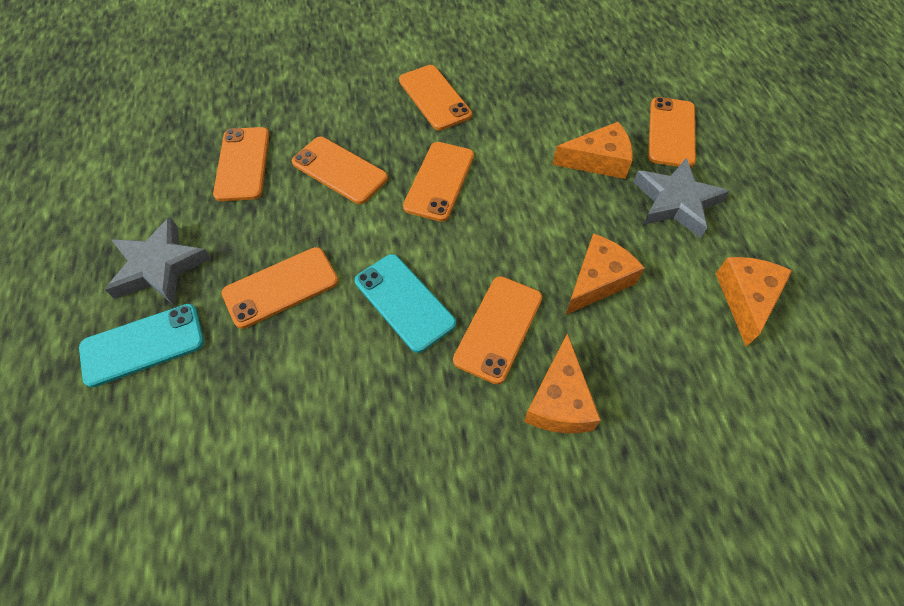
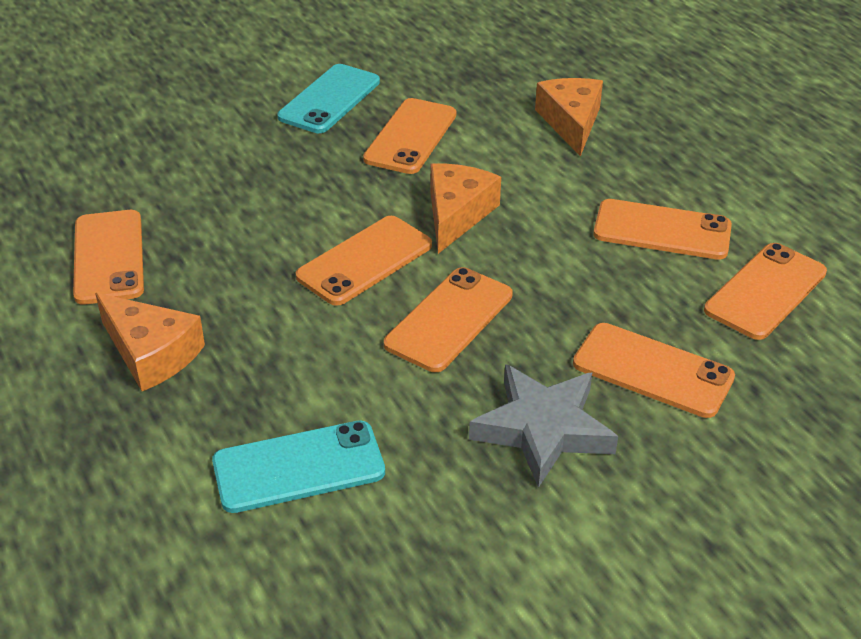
grey star: [105,217,211,305] [633,158,729,238] = 2 -> [469,364,618,488] = 1
orange cheese: [524,333,601,433] [552,122,633,179] [565,233,645,315] [715,257,792,347] = 4 -> [95,293,205,391] [430,163,501,254] [535,78,603,157] = 3

